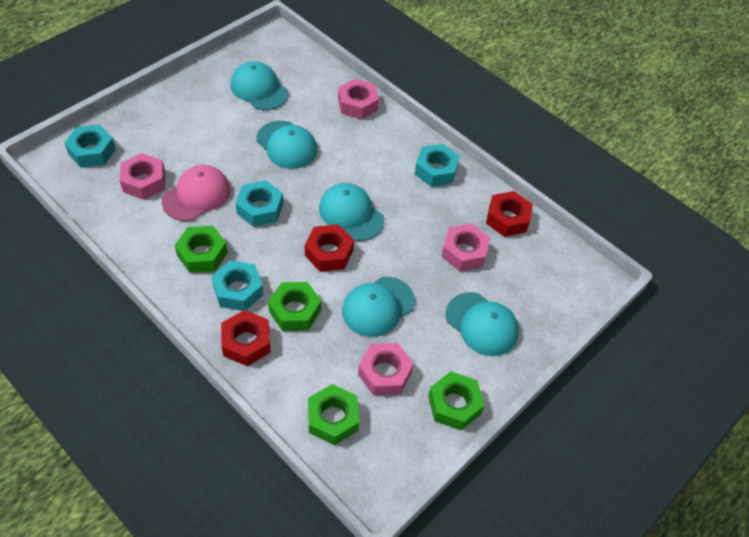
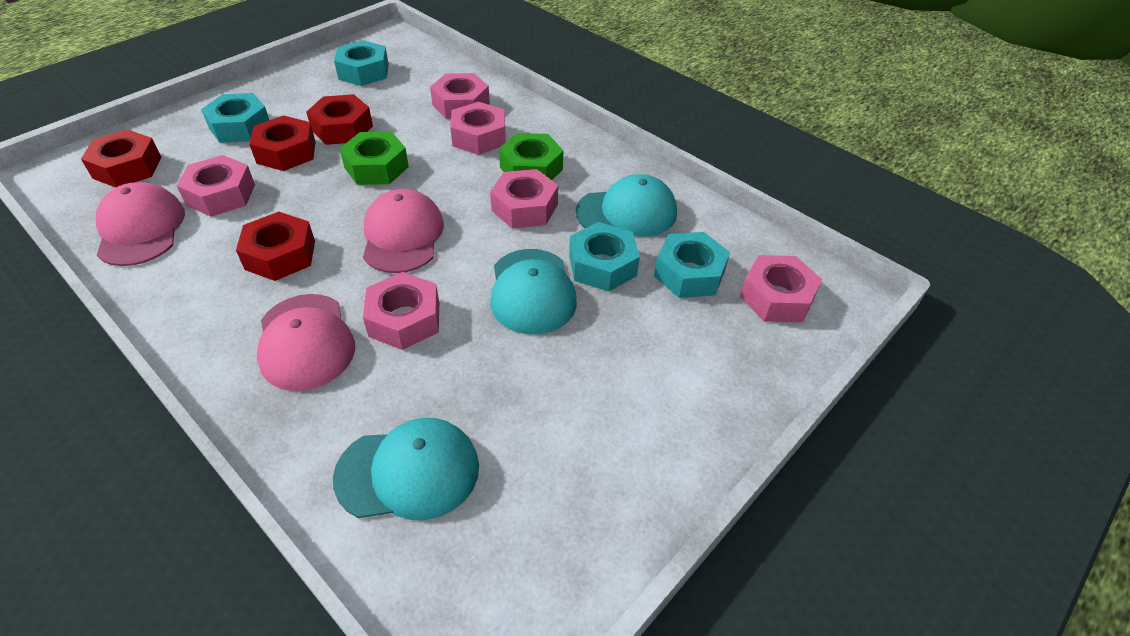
green nut: [175,226,228,273] [268,282,321,331] [308,384,359,445] [428,371,485,430] = 4 -> [339,132,409,185] [499,133,563,180] = 2
pink cap: [162,165,231,221] = 1 -> [96,182,185,266] [257,294,355,391] [363,189,444,273] = 3
pink nut: [120,153,165,200] [338,79,379,120] [358,343,414,395] [441,224,490,271] = 4 -> [177,155,255,217] [363,272,439,350] [430,73,490,119] [450,102,506,155] [490,169,558,228] [740,255,822,323] = 6
red nut: [221,310,271,366] [305,224,354,272] [486,191,533,237] = 3 -> [81,130,162,188] [236,212,315,281] [249,115,316,171] [306,94,373,145] = 4
turquoise cap: [231,61,289,110] [257,121,317,169] [319,183,384,241] [342,277,415,337] [446,292,519,356] = 5 -> [333,418,479,520] [490,249,577,335] [576,174,677,237] = 3

